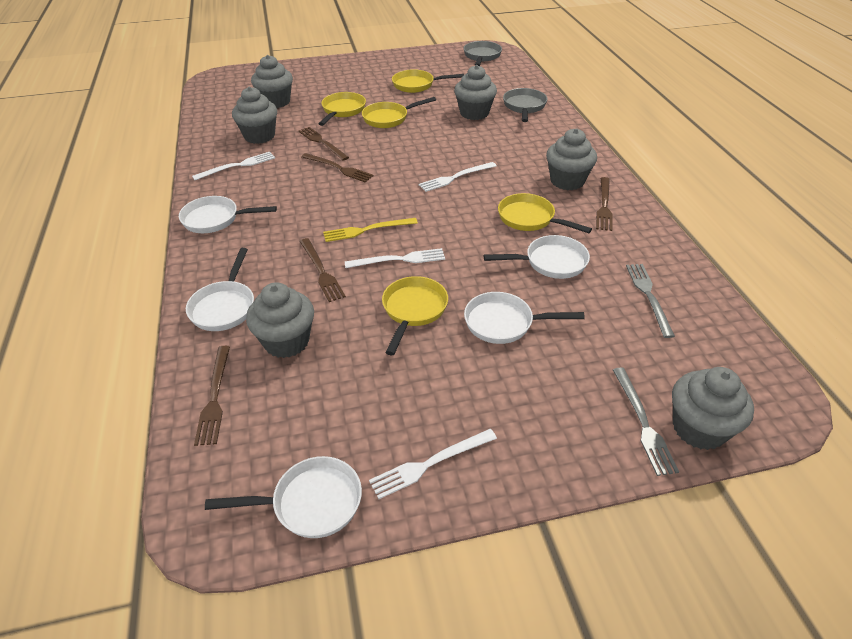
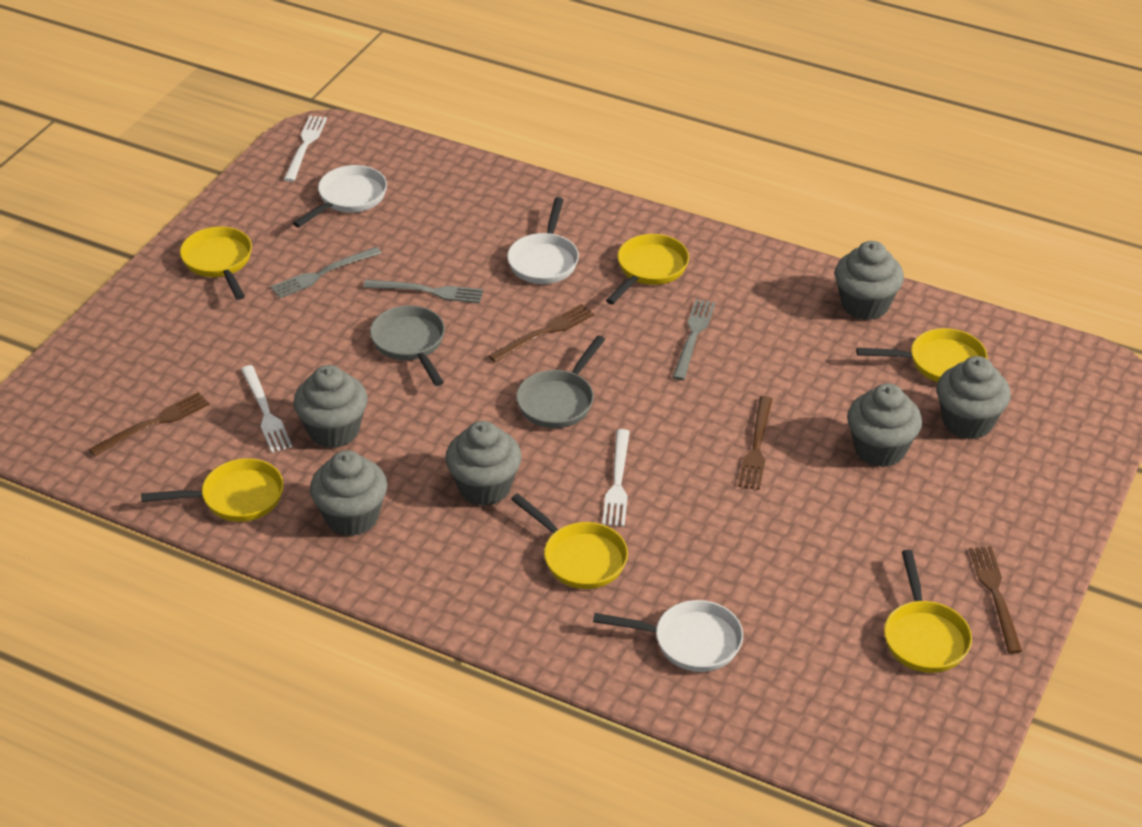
brown fork: [194,346,230,446] [299,127,349,161] [300,238,346,302] [301,153,374,182] [596,177,612,231] = 5 -> [89,392,210,457] [489,304,594,362] [738,396,773,490] [969,546,1022,654] = 4
grey fork: [613,367,679,476] [626,264,675,338] = 2 -> [270,247,381,298] [363,280,483,303] [672,299,715,380] = 3
white fork: [192,152,275,180] [345,248,445,268] [369,429,497,499] [419,162,497,192] = 4 -> [241,365,292,453] [284,116,327,182] [602,429,630,527] = 3
white pan: [179,196,277,233] [186,248,254,331] [205,456,362,538] [464,292,585,344] [483,235,590,279] = 5 -> [293,165,387,227] [507,197,579,284] [593,600,743,672] = 3
yellow fork: [323,218,418,242] = 1 -> none = 0
yellow pan: [319,92,366,126] [362,97,436,128] [382,276,448,356] [392,69,464,93] [498,193,592,233] = 5 -> [141,458,284,522] [180,227,252,300] [511,493,628,589] [606,234,689,304] [856,328,988,382] [884,550,972,673] = 6

